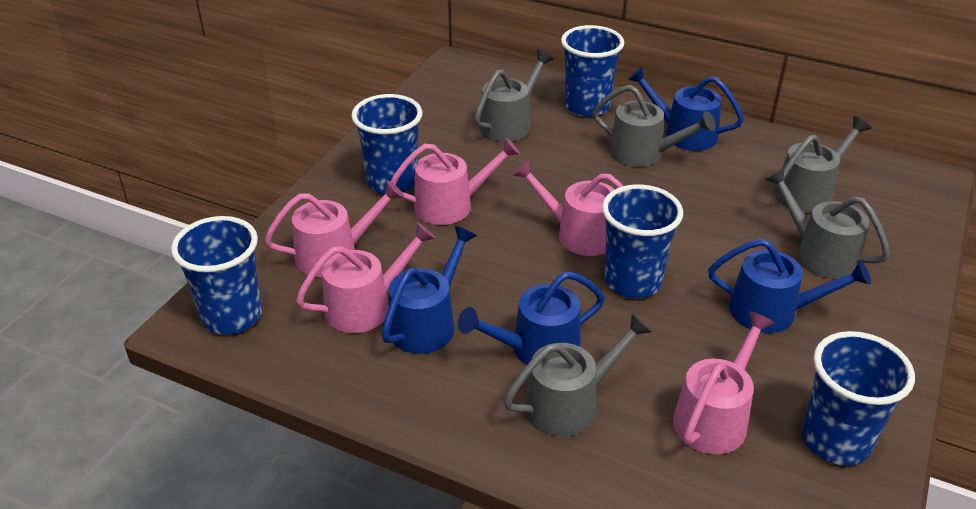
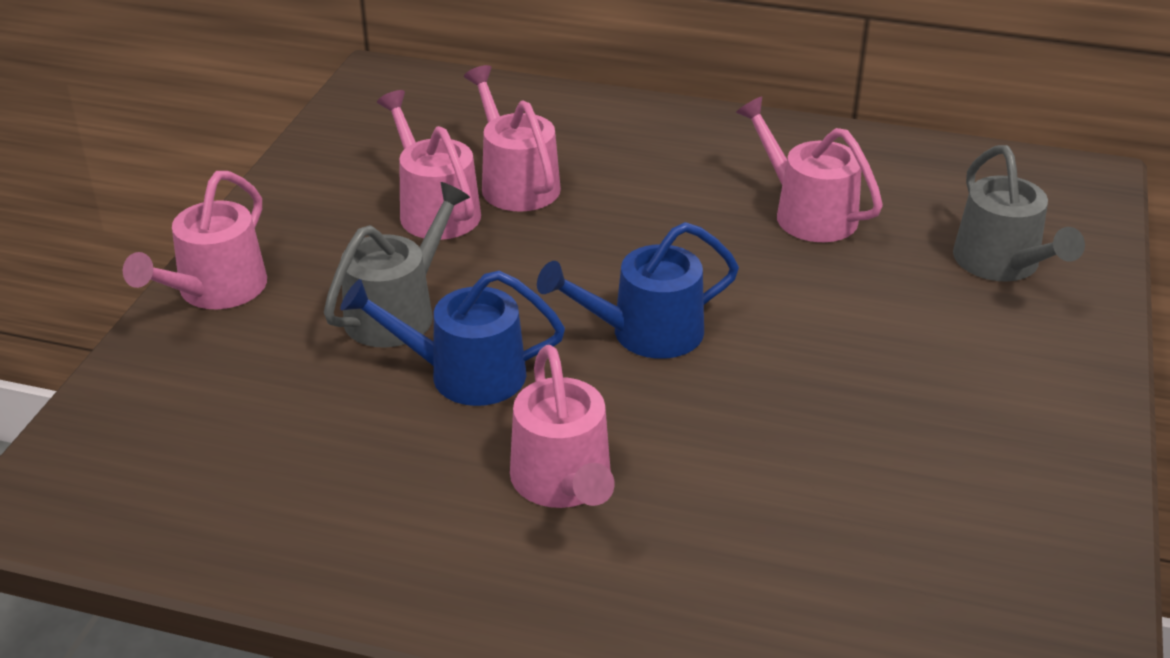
blue cup: [171,216,262,334] [351,94,423,195] [561,25,624,117] [602,184,683,298] [802,331,915,466] = 5 -> none = 0
blue watering can: [381,226,477,354] [458,271,605,365] [628,66,744,151] [708,239,871,333] = 4 -> [340,270,565,406] [537,222,739,359] = 2
grey watering can: [474,50,553,142] [503,313,652,437] [593,85,716,167] [764,168,890,279] [774,116,871,213] = 5 -> [324,182,470,348] [953,145,1085,282] = 2

